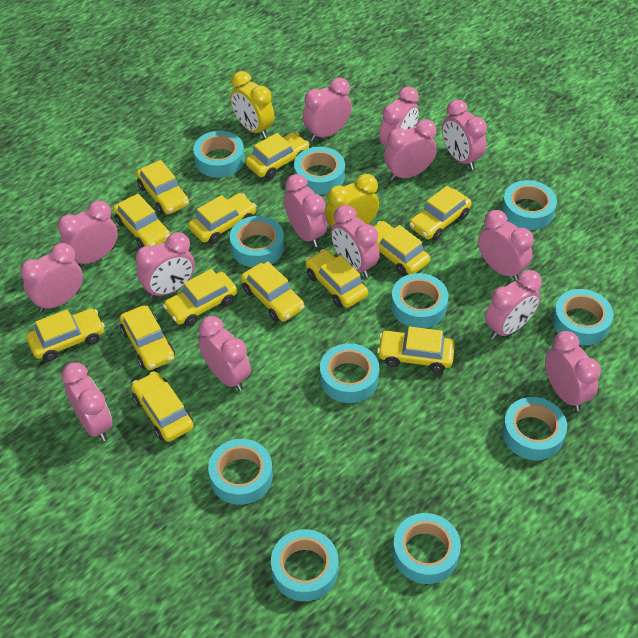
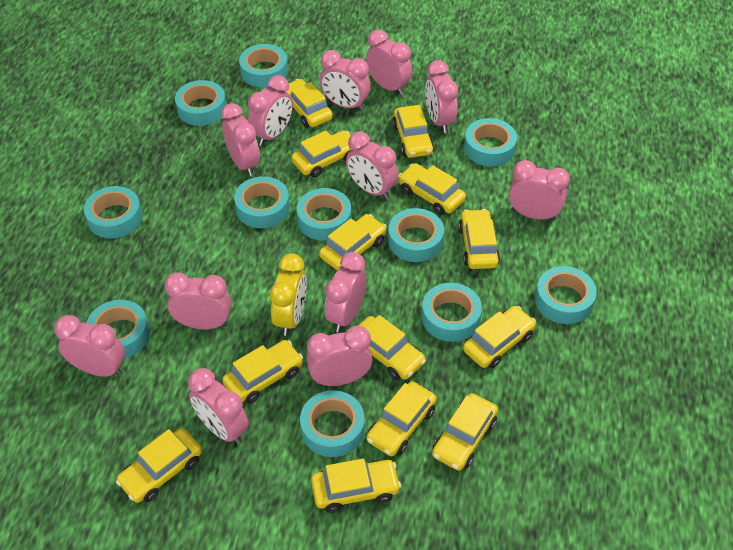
pink clock: [20,243,83,312] [58,200,118,265] [61,363,112,441] [136,232,195,299] [199,316,251,391] [284,174,327,247] [302,78,352,141] [331,205,379,278] [379,86,419,147] [384,119,437,181] [442,99,487,170] [478,210,534,281] [485,270,542,339] [545,331,601,411] = 14 -> [54,315,125,377] [164,272,231,329] [188,368,249,445] [221,103,260,177] [248,75,293,146] [307,326,373,386] [320,50,371,111] [325,252,366,333] [346,131,398,200] [366,30,412,95] [425,60,458,133] [509,160,570,221] = 12
yellow clock: [231,71,275,138] [325,174,379,227] = 2 -> [270,253,307,336] = 1

